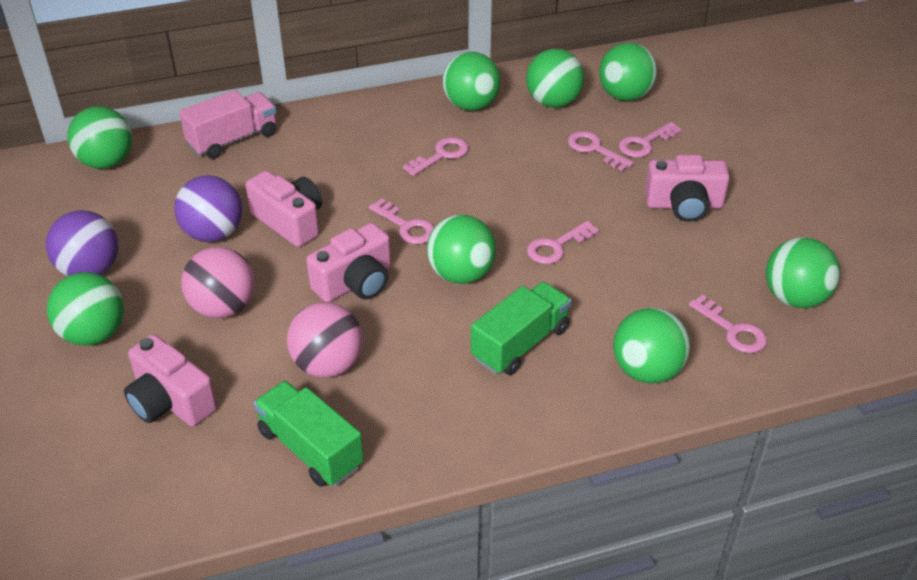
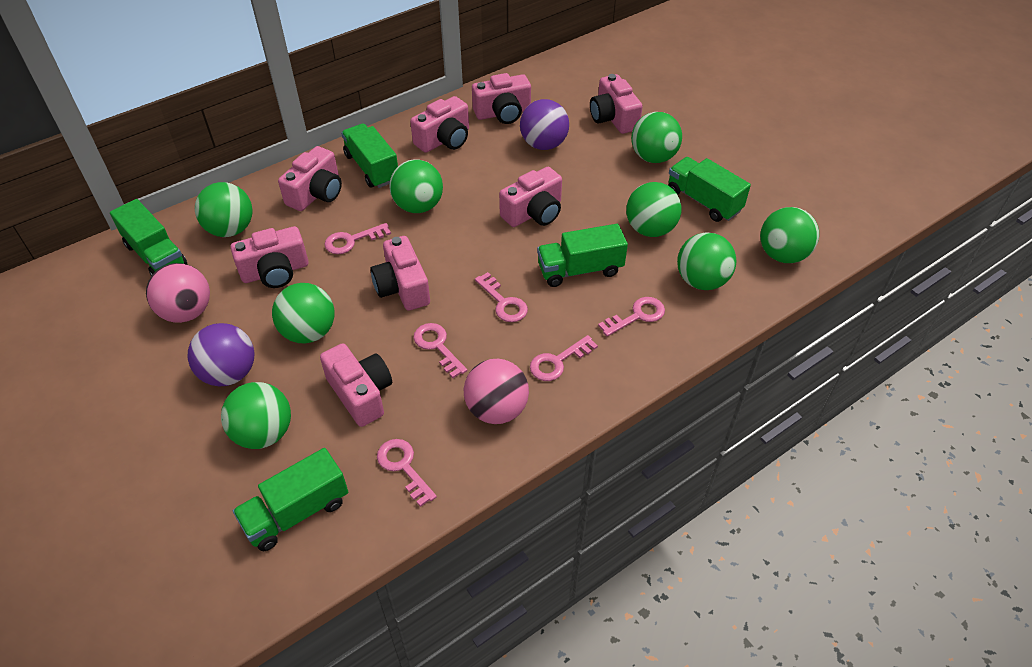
green truck: [254,381,364,487] [471,282,571,375] = 2 -> [110,199,187,276] [233,448,348,551] [341,123,398,188] [537,224,628,287] [668,157,751,222] = 5
pink camera: [124,334,217,427] [246,171,322,247] [306,223,391,302] [645,155,730,222] = 4 -> [231,226,309,288] [278,146,342,211] [320,343,392,427] [370,236,430,311] [410,96,469,153] [472,73,531,124] [499,167,562,227] [590,74,643,134] = 8
pink truck: [179,90,276,159] = 1 -> none = 0

